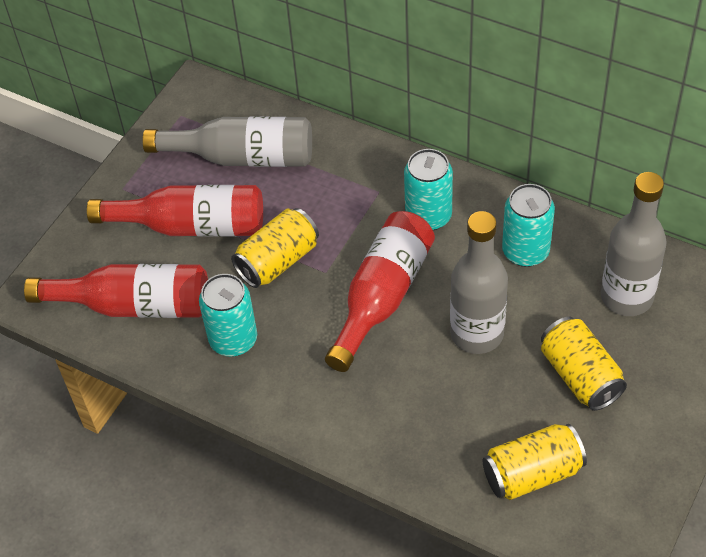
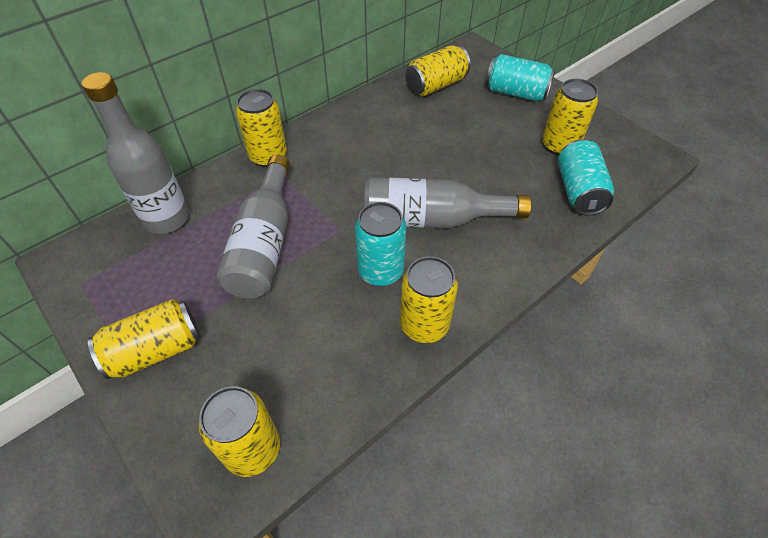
red bottle: [24,264,208,318] [87,185,263,237] [325,211,435,372] = 3 -> none = 0
yellow can: [231,208,319,288] [482,424,587,500] [541,317,627,411] = 3 -> [88,299,200,379] [199,386,280,477] [236,89,287,167] [400,256,458,343] [405,45,471,96] [542,79,598,156] = 6

